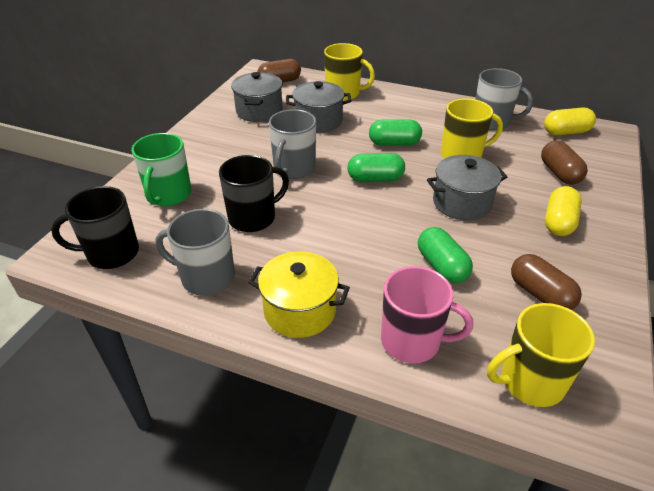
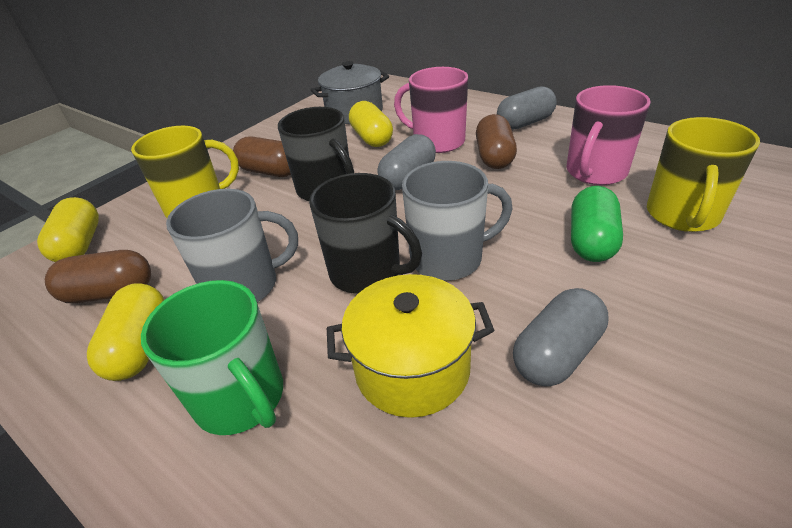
green capsule: [347,153,405,182] [369,119,422,146] [418,227,473,283] = 3 -> [571,186,623,262] = 1
grey capsule: none = 0 -> [377,134,436,190] [497,86,557,130] [513,288,609,386] = 3
grey mug: [155,209,235,296] [269,109,316,179] [475,68,533,130] = 3 -> [166,189,298,302] [402,161,513,281] = 2
grey pot: [231,72,283,122] [286,81,351,133] [427,155,507,221] = 3 -> [311,61,389,124] = 1
pink mug: [381,266,473,363] = 1 -> [394,67,468,153] [566,85,651,185] = 2
yellow capsule: [544,108,596,135] [545,186,582,236] = 2 -> [37,197,99,262] [87,283,164,381] [349,101,393,147] = 3
yellow mug: [324,43,375,101] [441,98,503,159] [487,303,595,407] = 3 -> [131,126,239,218] [647,117,760,232] = 2

